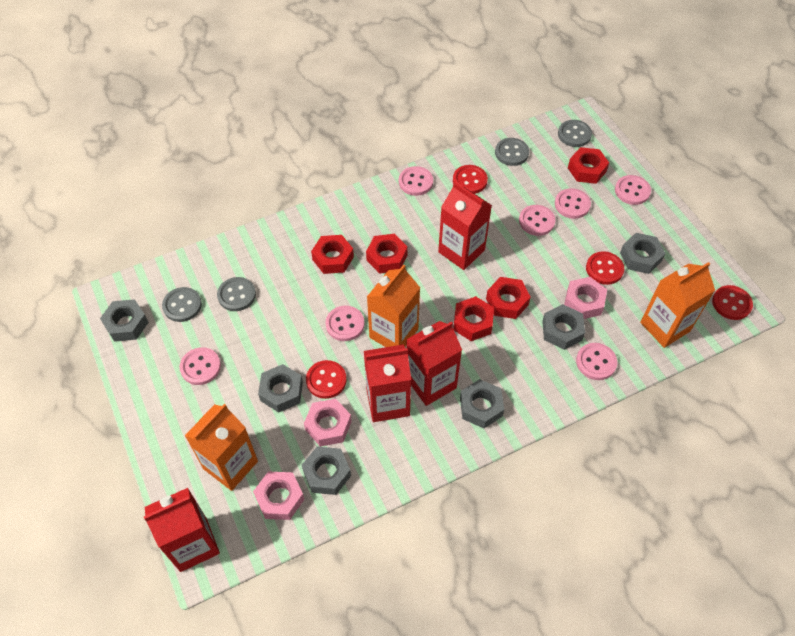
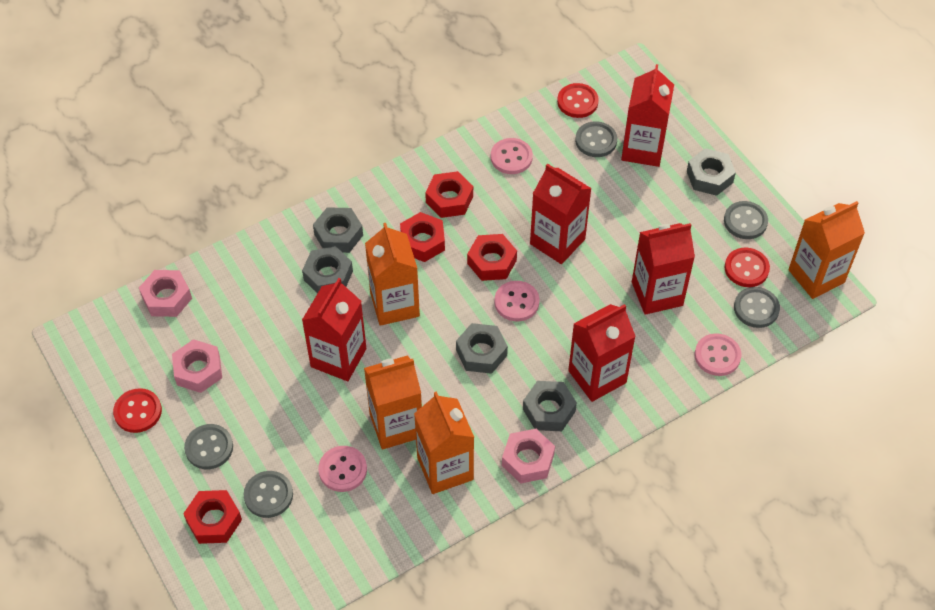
grey button: [162,287,202,322] [217,277,256,311] [495,138,529,166] [558,120,592,147] = 4 -> [184,424,233,469] [243,471,293,518] [575,121,617,157] [724,201,768,239] [734,287,780,328] = 5
grey nut: [100,299,149,342] [258,364,303,413] [302,446,351,495] [460,379,504,428] [542,304,585,350] [620,233,665,274] = 6 -> [302,246,353,294] [313,208,363,253] [456,323,508,374] [523,381,577,431] [687,148,736,196] = 5
orange carton: [185,404,258,491] [367,264,420,347] [640,262,715,348] = 3 -> [364,355,422,450] [365,223,420,326] [414,391,474,494] [788,201,865,299] = 4
pink button: [180,347,221,385] [326,306,365,341] [399,166,433,196] [519,205,555,236] [555,188,591,219] [576,343,617,380] [615,175,651,205] = 7 -> [318,446,367,492] [491,138,533,174] [494,281,539,322] [695,333,741,376] = 4
red button: [306,360,347,399] [453,165,488,194] [586,251,624,285] [712,285,753,320] = 4 -> [113,388,162,433] [557,83,599,118] [725,247,770,287] = 3
red carton: [144,488,220,572] [364,344,411,422] [406,321,462,406] [438,182,492,270] = 4 -> [302,278,367,381] [530,163,592,264] [568,304,636,402] [621,64,674,167] [632,223,695,315] = 5
red nut: [311,235,354,274] [366,234,408,274] [453,296,494,341] [486,277,531,319] [568,147,609,184] = 5 -> [183,490,242,544] [400,212,445,262] [425,171,473,218] [467,234,517,281] = 4

